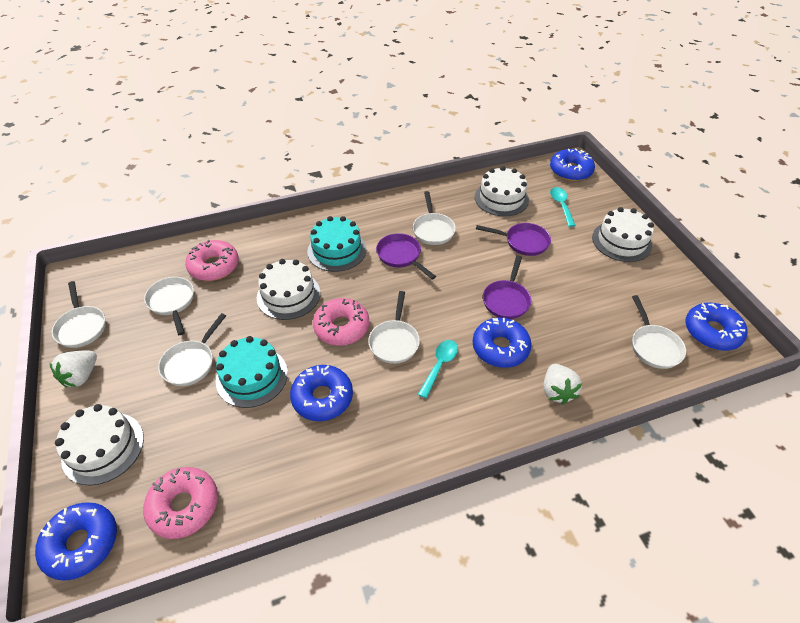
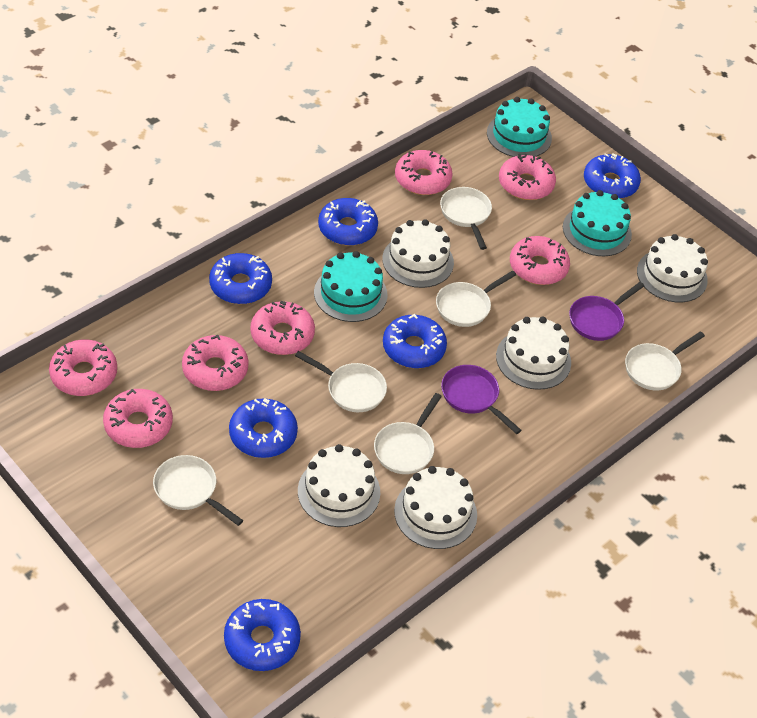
blue donut: [35,502,117,581] [290,365,353,421] [473,318,531,368] [550,148,595,181] [685,302,747,351] = 5 -> [209,253,272,304] [224,599,301,671] [229,398,298,458] [318,198,378,246] [383,314,447,368] [584,153,641,199] = 6
pink donut: [143,467,218,539] [185,240,239,281] [313,298,369,346] = 3 -> [49,340,117,396] [103,389,173,448] [182,335,249,391] [250,301,315,355] [395,150,453,195] [499,154,556,200] [510,236,570,285] = 7
purple pan: [376,233,436,279] [476,223,551,256] [483,255,531,319] = 3 -> [441,365,521,434] [569,282,644,341] = 2
turquoise cake: [216,336,288,408] [307,216,366,272] = 2 -> [314,251,388,322] [487,97,552,157] [563,190,632,256] = 3
turquoise spoon: [418,340,458,398] [550,187,576,227] = 2 -> none = 0
white cake: [55,404,144,486] [257,259,320,320] [475,166,529,216] [592,207,654,262] = 4 -> [298,444,380,527] [382,219,454,288] [394,466,477,549] [496,316,571,390] [637,234,708,302] = 5
white strawberry: [50,350,97,388] [544,364,582,405] = 2 -> none = 0

